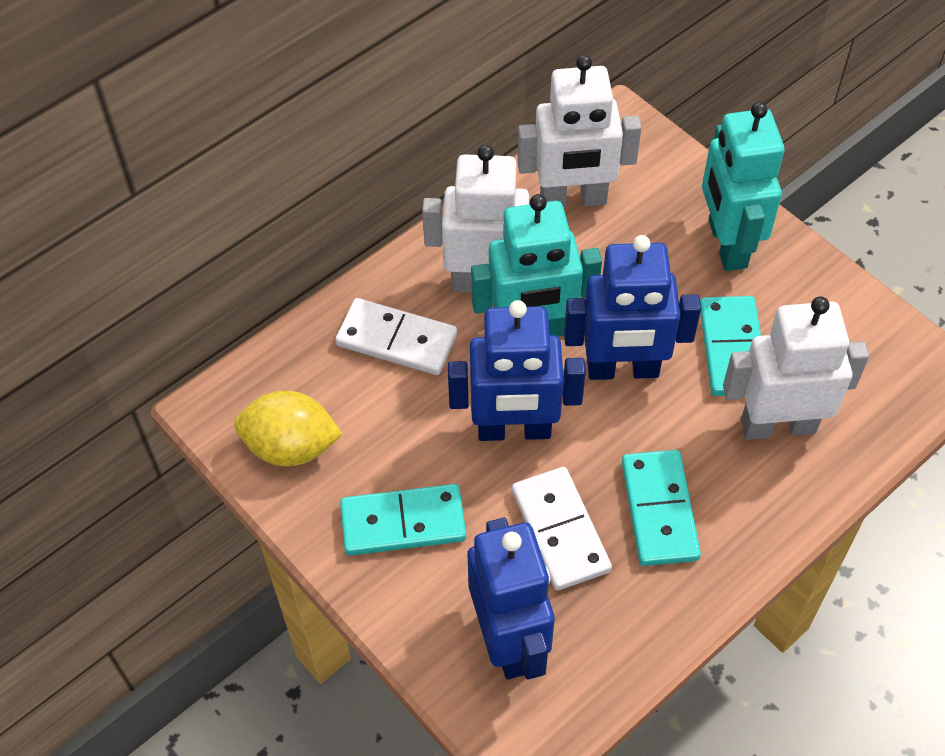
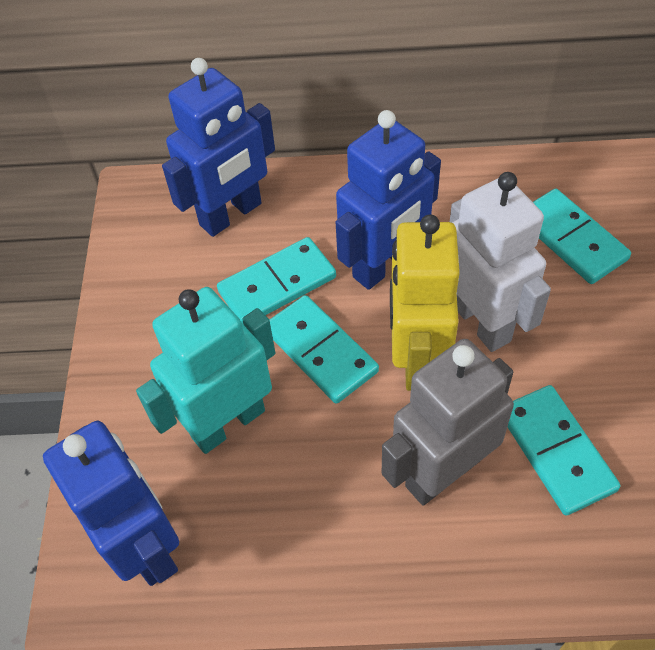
grey robot: none = 0 -> [382,339,514,506] = 1
turquoise domino: [340,484,466,556] [622,450,701,566] [700,296,761,396] = 3 -> [217,237,336,324] [270,295,379,404] [508,385,620,516] [533,189,631,284] = 4
turquoise robot: [471,194,602,337] [702,102,784,271] = 2 -> [136,287,275,454] = 1
white domino: [335,298,457,375] [512,467,612,590] = 2 -> none = 0
white robot: [422,145,529,293] [518,55,642,208] [723,296,869,440] = 3 -> [450,172,551,352] = 1
yellow lemon: [234,391,343,467] = 1 -> none = 0
yellow robot: none = 0 -> [390,214,460,391] = 1

